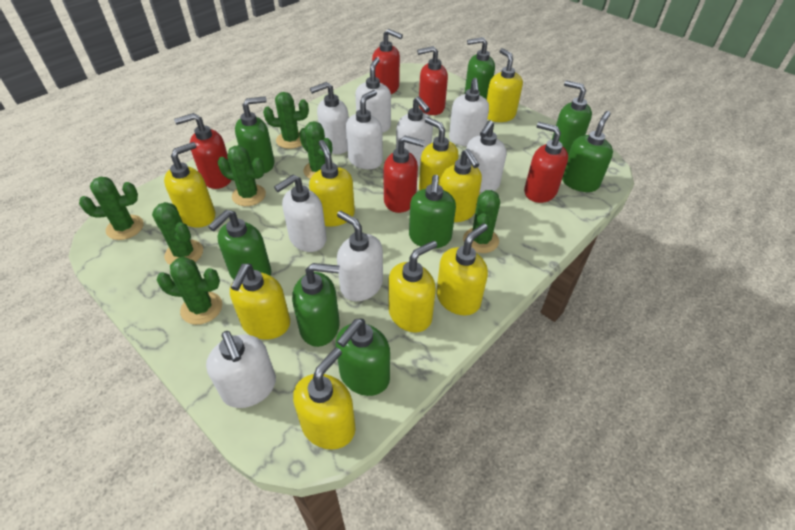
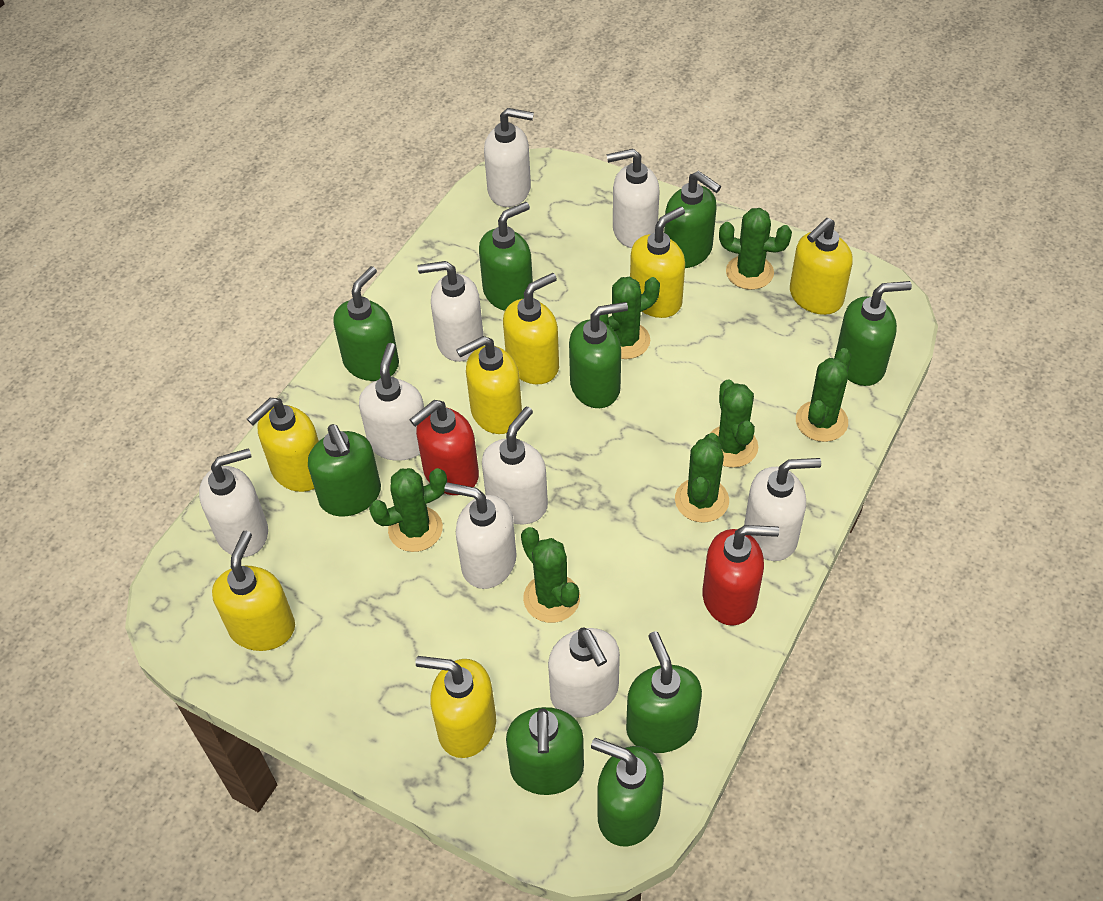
green soap dispenser: [208,210,271,280] [235,96,275,173] [292,263,340,347] [336,318,390,396] [409,175,456,249] [464,37,495,99] [552,80,592,155] [562,111,613,192] = 8 -> [308,424,381,516] [333,266,399,381] [479,202,533,311] [506,707,584,795] [569,302,628,408] [591,738,664,846] [626,631,702,753] [664,171,721,268] [836,281,912,386] = 9
red soap dispenser: [174,113,231,189] [372,29,403,94] [383,136,425,213] [417,46,448,115] [524,122,568,203] = 5 -> [409,400,479,495] [703,525,779,626] = 2
yellow soap dispenser: [164,142,215,228] [230,263,290,339] [293,347,356,449] [309,140,355,227] [389,241,437,332] [419,117,459,191] [437,223,488,315] [440,149,482,222] [486,48,523,122] = 9 -> [212,531,295,651] [247,398,319,492] [416,656,496,758] [456,336,522,434] [503,273,559,384] [630,206,685,318] [790,218,853,315] = 7

